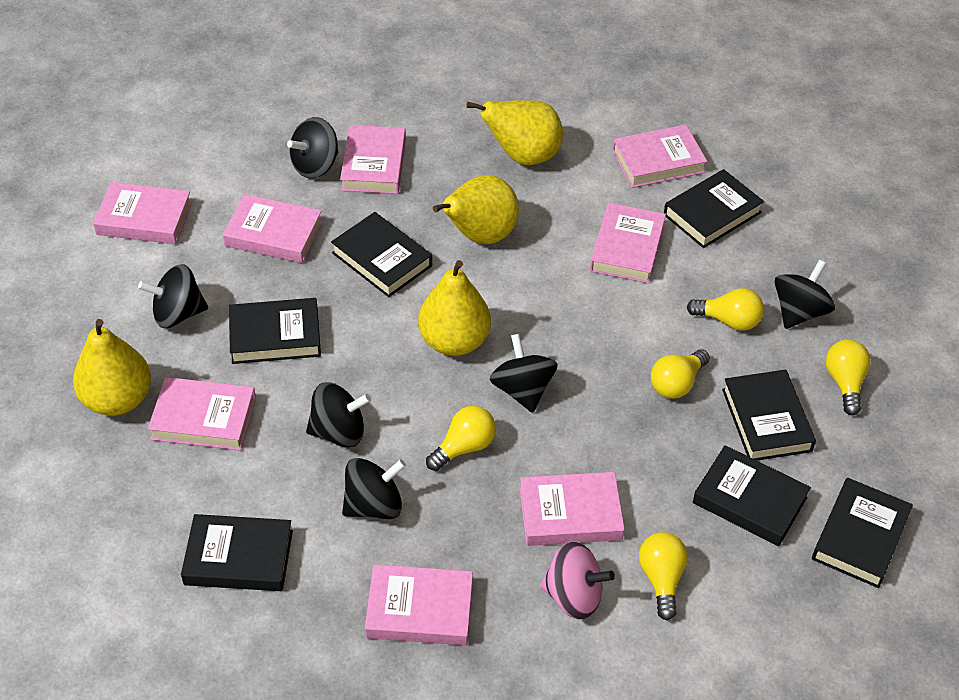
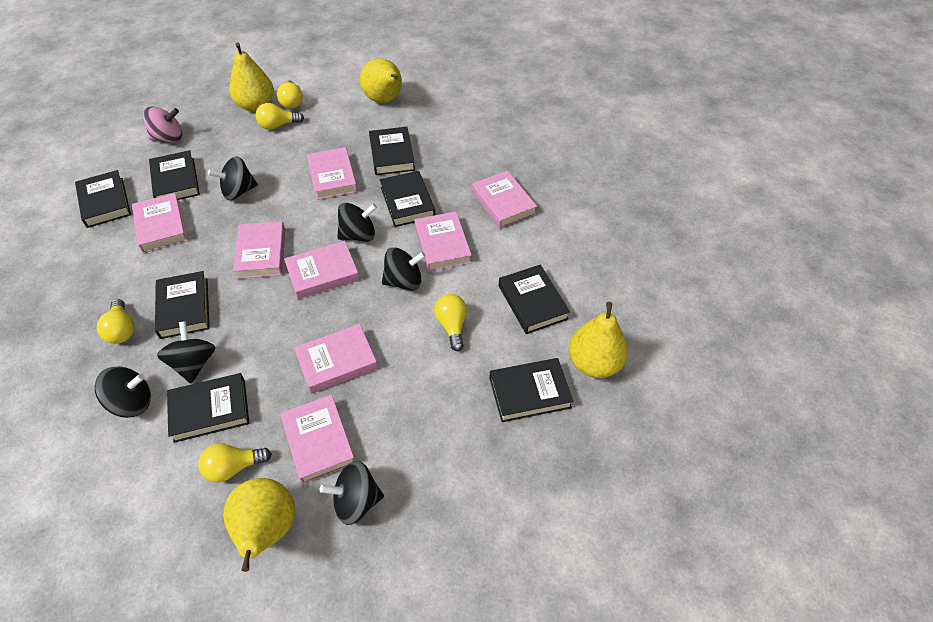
black book: [181,514,293,591] [229,298,321,364] [331,212,432,297] [664,169,764,248] [692,445,811,546] [722,370,816,461] [812,477,913,588] = 7 -> [75,170,131,228] [149,150,200,200] [155,271,210,339] [167,373,249,443] [369,127,415,175] [380,171,435,227] [489,358,573,422] [499,265,570,334] = 8

